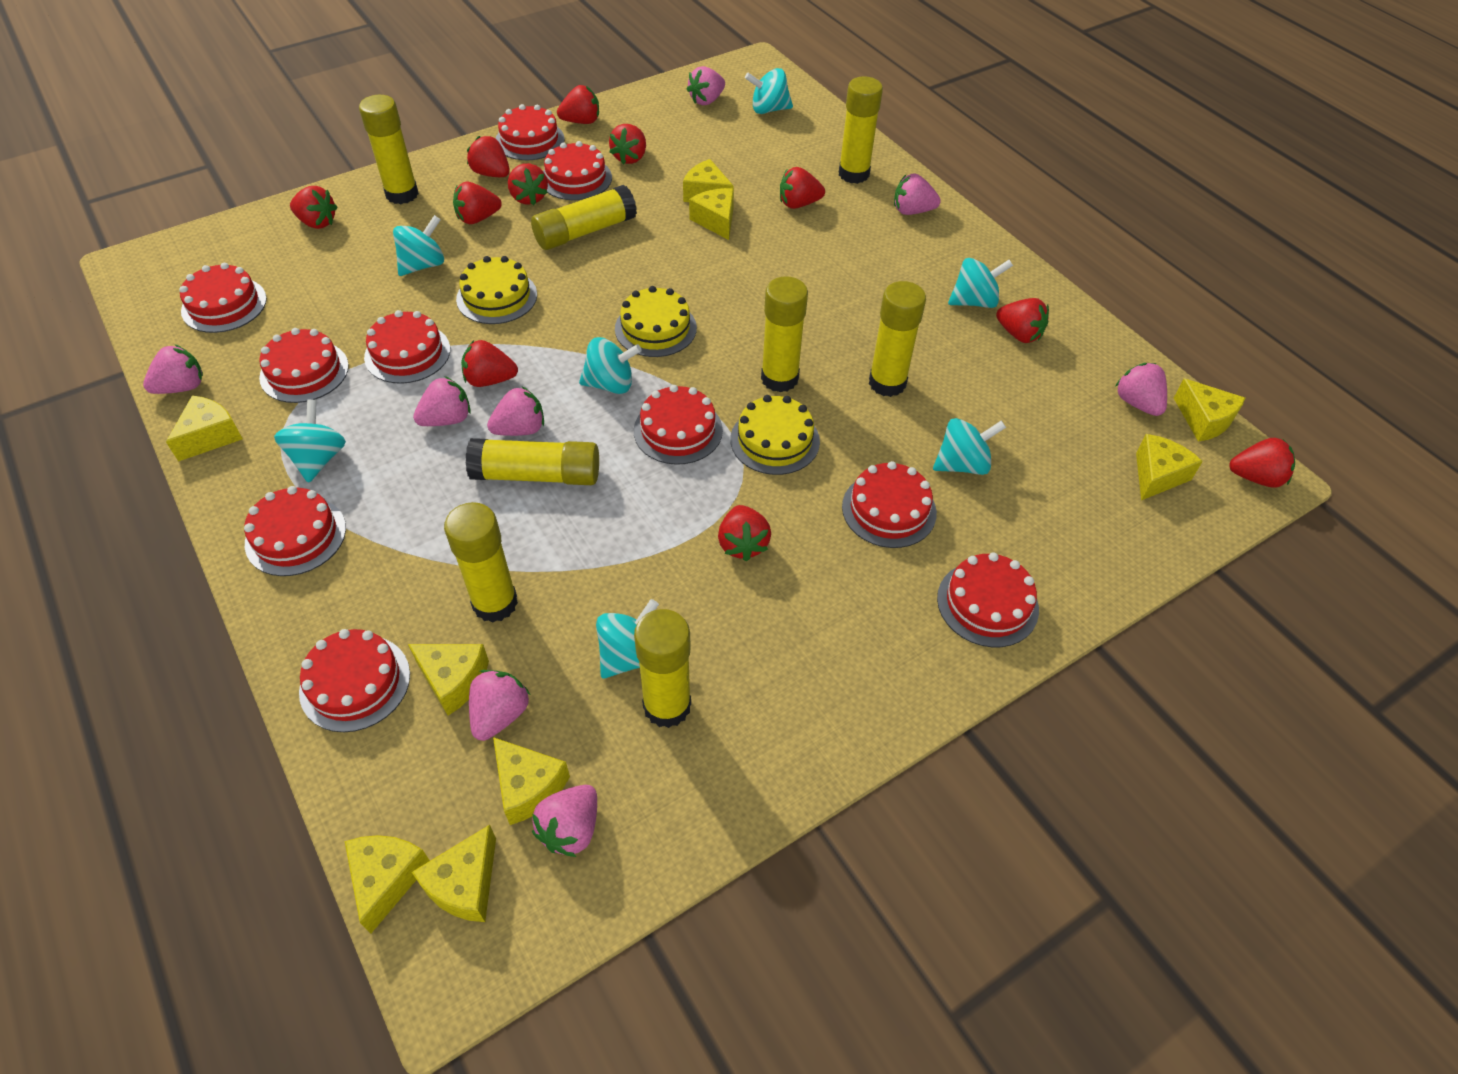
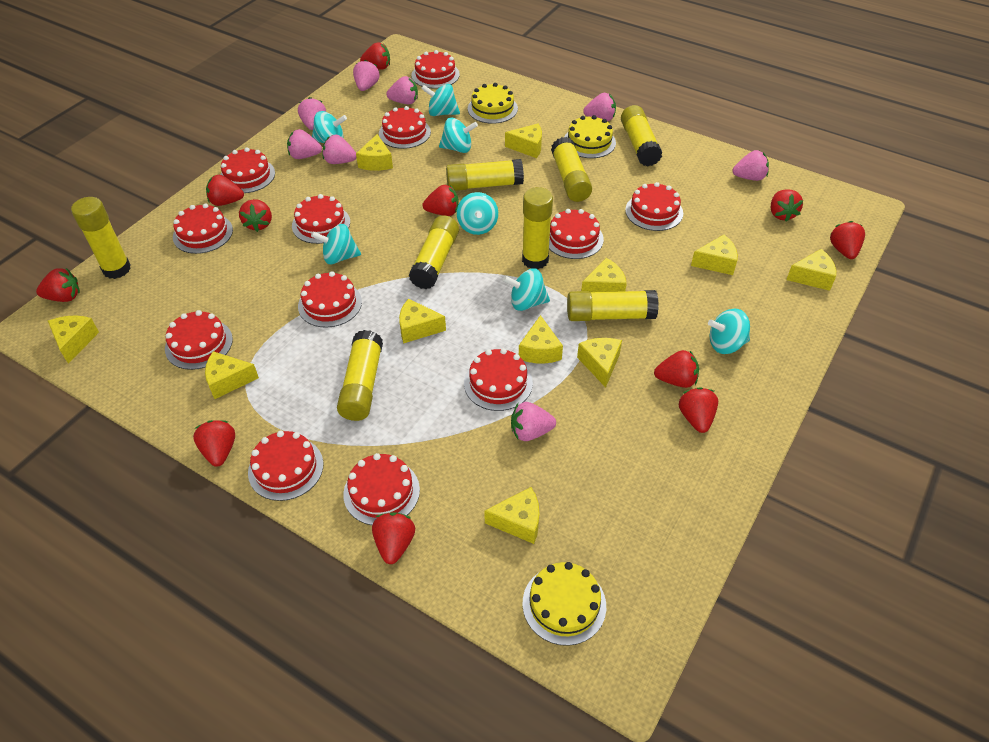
red cake: [179,263,267,333] [244,486,346,576] [259,328,349,403] [299,629,410,732] [364,310,450,384] [495,104,565,160] [543,141,612,200] [634,385,723,465] [842,461,937,548] [937,552,1039,647] = 10 -> [165,310,233,370] [173,203,233,254] [220,148,275,193] [248,431,323,501] [292,194,350,244] [298,271,362,328] [343,453,420,525] [379,106,431,149] [412,50,460,89] [464,348,533,411] [549,209,604,259] [625,182,683,231] = 12
yellow cheese: [166,395,243,462] [345,835,430,934] [408,644,489,715] [412,825,496,922] [493,737,570,825] [683,159,734,202] [689,188,734,240] [1136,434,1203,500] [1174,378,1245,442] = 9 -> [48,315,99,364] [205,351,259,399] [356,134,393,171] [399,298,446,344] [484,487,540,544] [505,124,542,158] [519,315,563,363] [577,338,622,388] [581,258,627,292] [691,235,738,275] [786,249,836,291] = 11

